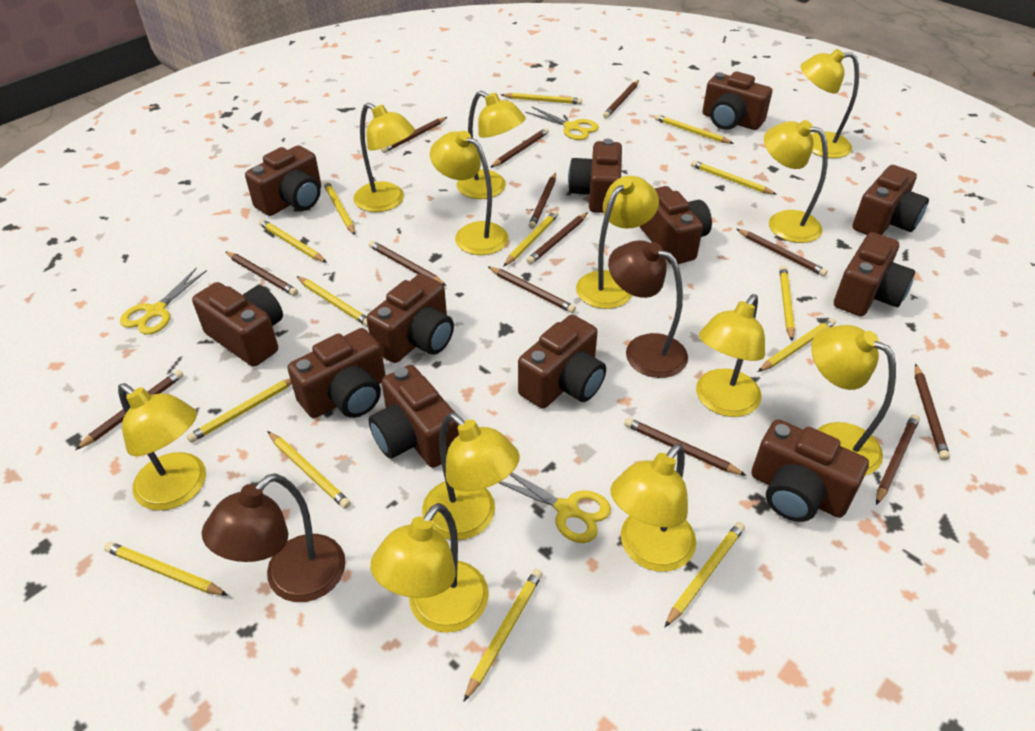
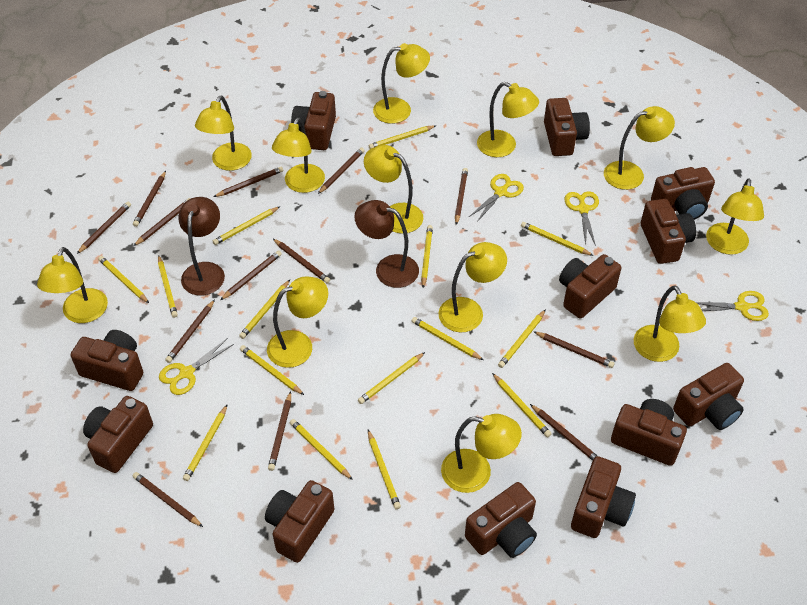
yellow pencil: [104,542,228,595] [187,378,292,443] [259,219,327,263] [267,431,351,509] [296,276,368,326] [323,181,355,235] [463,568,543,702] [501,93,582,105] [503,211,559,267] [655,114,734,144] [665,522,745,627] [691,160,777,195] [758,318,836,372] [779,266,795,341] = 14 -> [98,256,149,303] [158,255,178,318] [183,404,228,481] [213,206,280,245] [239,280,290,339] [240,345,304,395] [290,419,353,480] [358,352,425,404] [368,430,401,509] [369,125,436,149] [412,317,483,360] [421,225,433,288] [492,373,551,437] [498,309,546,368] [521,222,594,256] = 15
yellow scissors: [120,267,207,335] [499,473,611,543] [525,107,599,140] = 3 -> [159,338,234,395] [469,174,524,222] [565,191,599,246] [696,291,769,321] = 4

